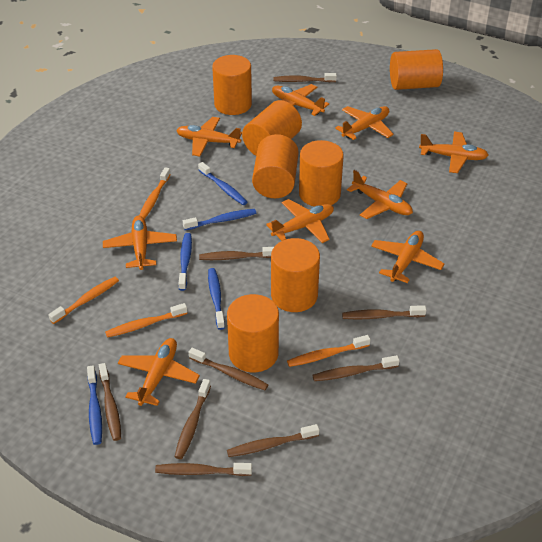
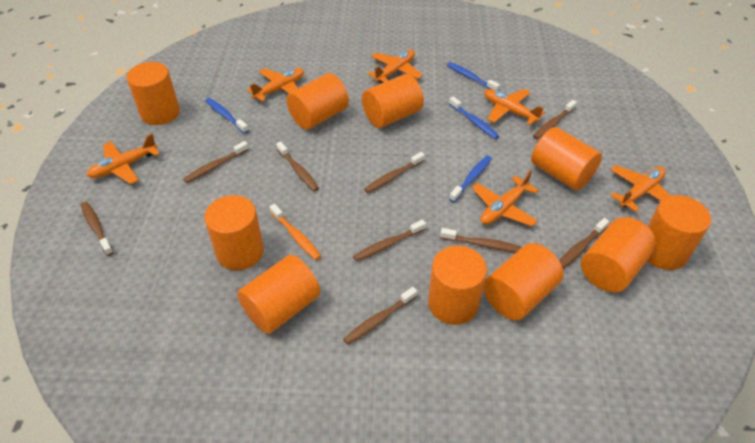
blue toothbrush: [87,365,102,445] [178,233,192,291] [183,209,256,230] [198,162,247,205] [208,268,225,330] = 5 -> [205,98,249,134] [447,62,500,91] [449,96,499,139] [449,156,492,202] = 4
orange cylinder: [212,55,252,115] [227,294,279,372] [242,100,302,156] [252,134,299,198] [271,238,320,312] [299,140,344,207] [390,49,443,90] = 7 -> [126,62,180,125] [204,195,264,270] [237,255,320,334] [286,73,349,130] [362,74,424,128] [428,246,487,325] [483,243,564,320] [531,127,602,190] [581,217,656,293] [647,195,711,270] = 10
orange plane: [103,215,177,270] [118,338,200,406] [176,117,242,157] [266,199,334,243] [272,84,329,116] [335,106,394,140] [347,170,413,219] [371,231,444,283] [419,132,489,173] = 9 -> [87,134,160,184] [247,68,304,102] [368,50,423,83] [472,170,539,226] [484,89,545,125] [611,165,671,212] = 6
orange toothbrush: [48,277,119,324] [105,303,187,338] [139,167,171,219] [287,335,370,367] = 4 -> [270,204,321,260] = 1

